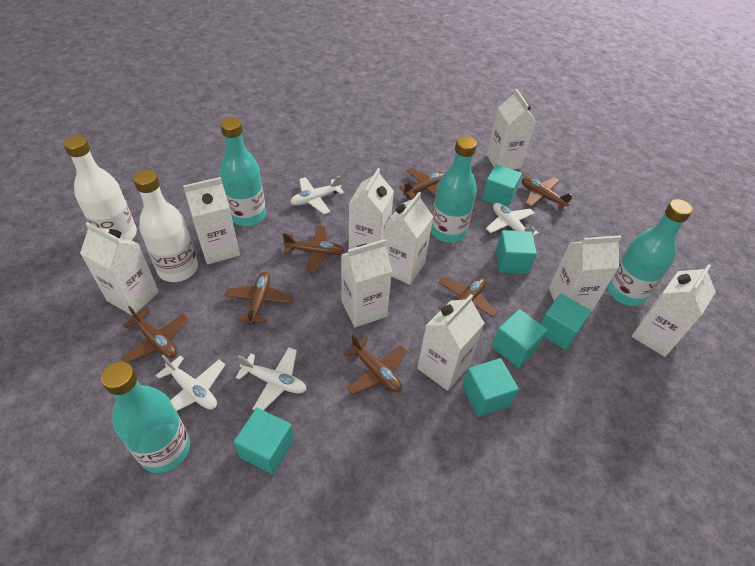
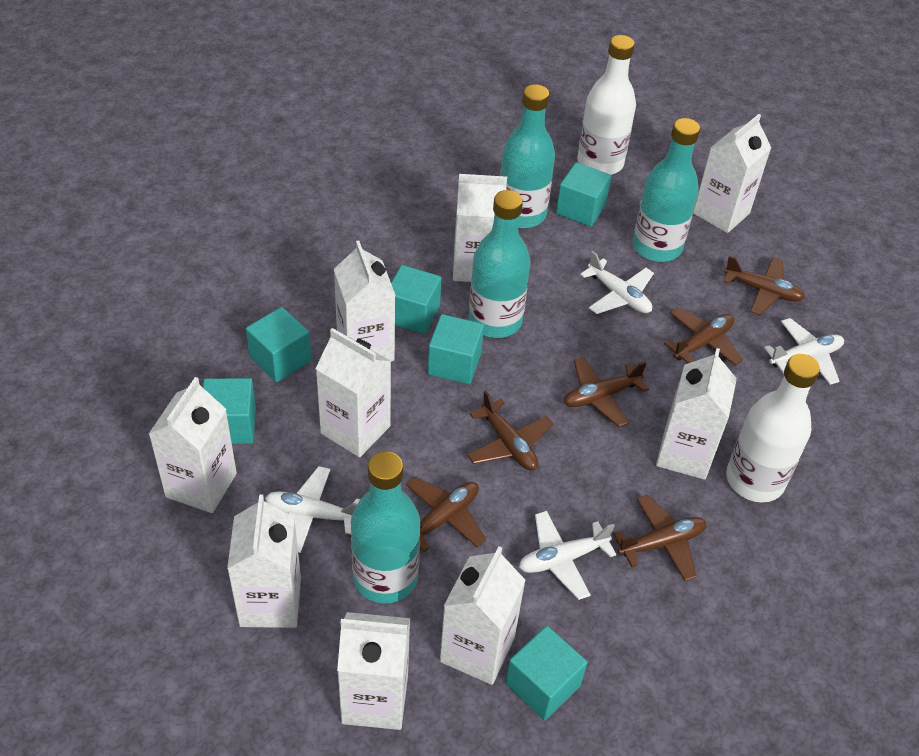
brown plane: [120,306,188,363] [225,272,293,325] [282,225,344,272] [343,335,407,394] [399,168,444,199] [438,277,498,318] [522,177,573,209] = 7 -> [405,477,486,552] [467,390,553,471] [564,356,649,427] [613,495,707,581] [664,307,743,366] [723,256,805,315] = 6

